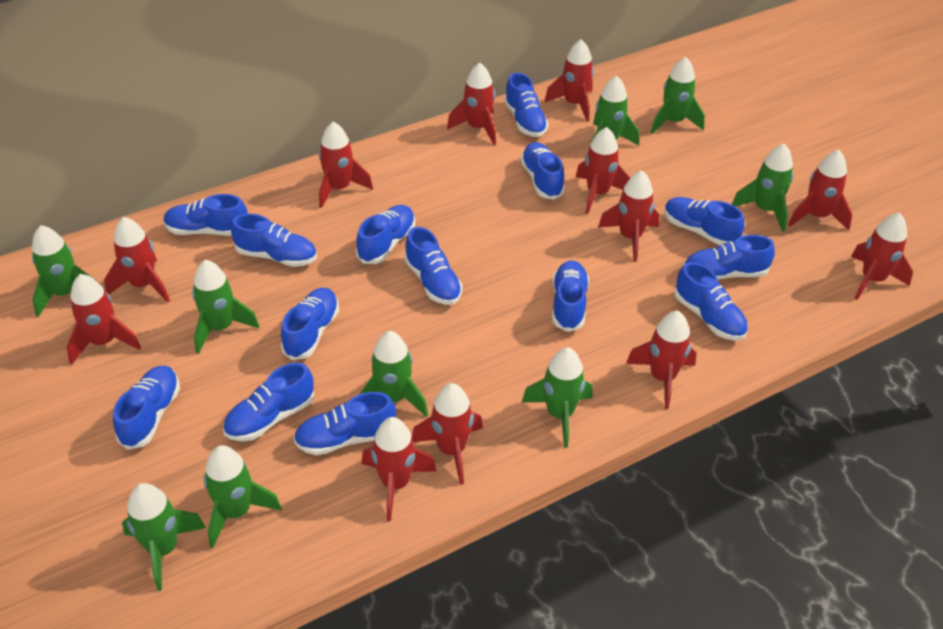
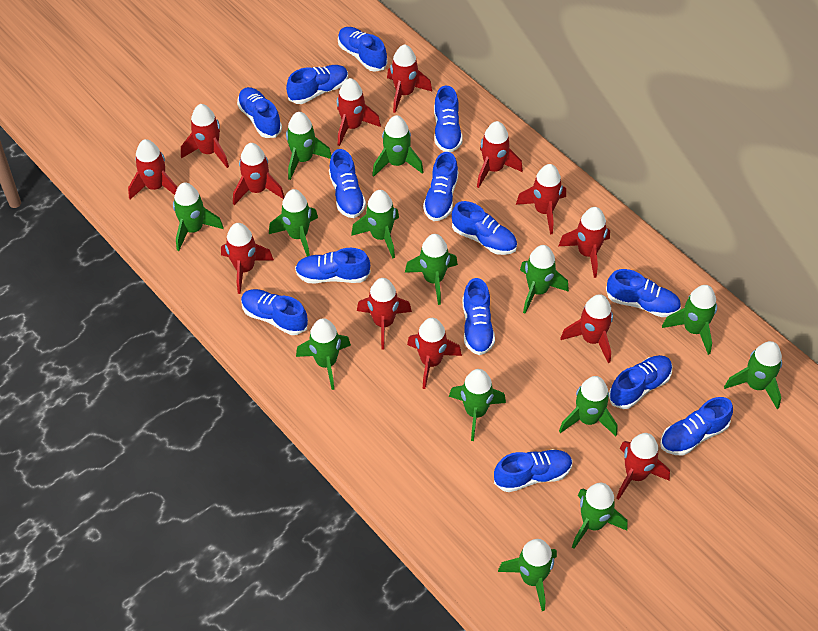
green rocket: [32,225,94,317] [122,483,206,591] [192,260,259,354] [204,445,281,548] [360,331,428,417] [522,347,593,448] [591,76,639,146] [651,57,705,134] [732,144,793,232] = 9 -> [173,182,224,251] [269,189,318,256] [286,112,332,180] [296,318,351,390] [351,190,399,259] [372,115,423,176] [405,234,458,305] [449,369,506,441] [498,539,557,611] [520,245,569,314] [559,376,617,436] [572,483,627,549] [662,285,717,355] [724,341,782,409] = 14
red rocket: [67,274,141,365] [104,217,170,302] [319,122,373,208] [362,417,437,521] [412,383,483,485] [447,63,496,145] [544,39,594,122] [576,127,630,214] [598,170,659,262] [626,311,697,409] [788,150,852,231] [851,213,913,300] = 12 -> [128,139,178,199] [181,104,229,168] [221,223,274,294] [233,143,284,205] [337,78,381,146] [357,278,412,350] [387,44,432,113] [407,318,462,389] [477,121,523,188] [516,164,566,234] [559,207,610,278] [560,294,613,363] [616,433,670,500] = 13

